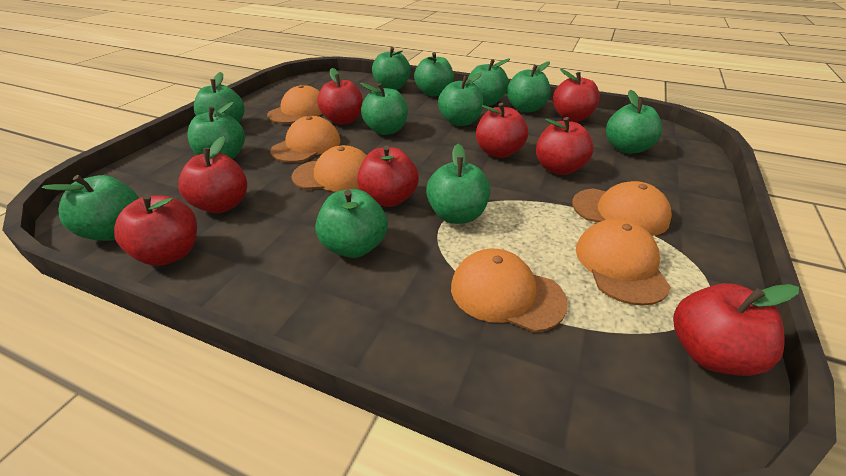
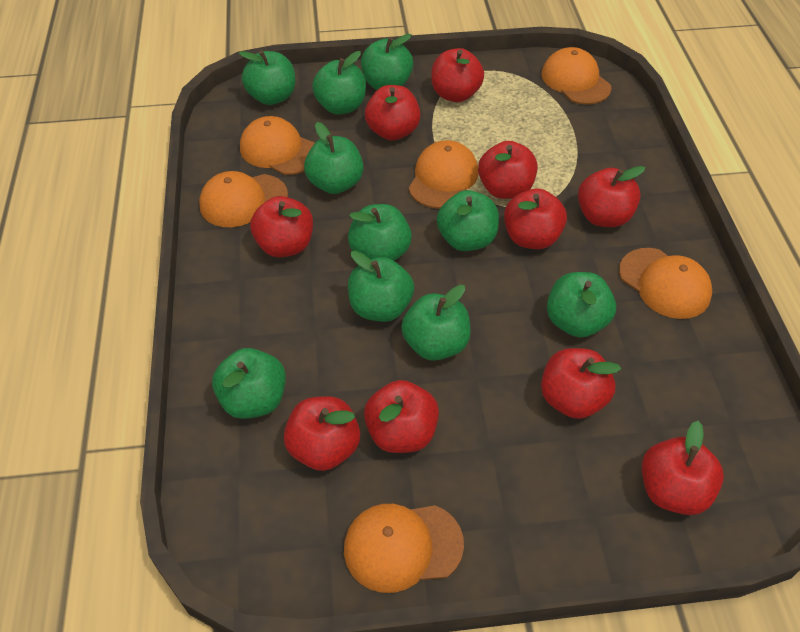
green apple: [42,175,139,241] [187,102,245,159] [194,72,244,123] [316,189,388,258] [360,83,408,135] [372,47,411,90] [414,52,454,97] [426,144,490,224] [438,72,483,126] [468,59,510,106] [507,61,551,113] [606,90,662,154] = 12 -> [212,348,286,419] [239,50,295,105] [304,122,363,194] [312,51,366,115] [348,204,412,261] [348,251,414,322] [361,34,413,90] [401,285,471,361] [437,190,499,251] [547,272,616,338] = 10
red apple: [114,194,197,266] [178,136,247,213] [317,68,363,125] [357,145,419,207] [476,103,528,158] [536,117,594,175] [553,69,600,122] [673,283,799,376] = 8 -> [250,196,313,257] [284,396,360,471] [364,380,439,453] [365,85,421,141] [431,48,484,102] [478,141,538,199] [504,189,567,249] [541,348,621,419] [578,166,645,227] [642,421,724,515] = 10

